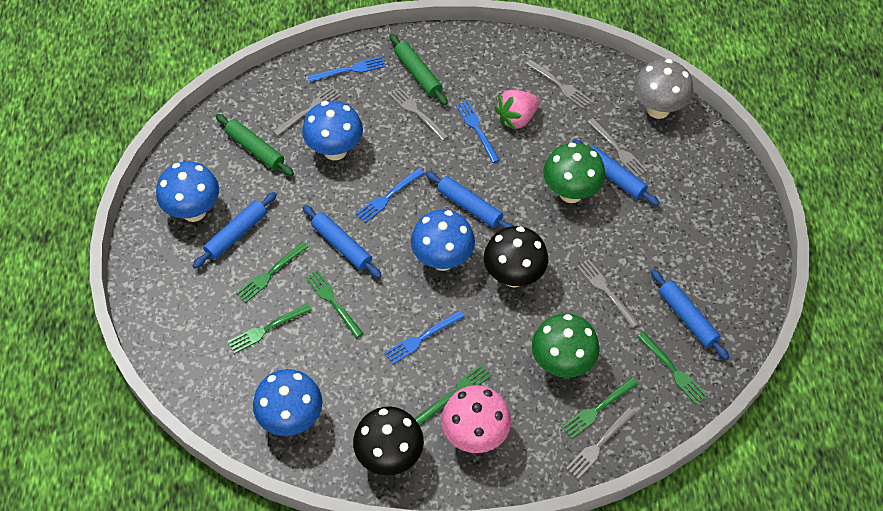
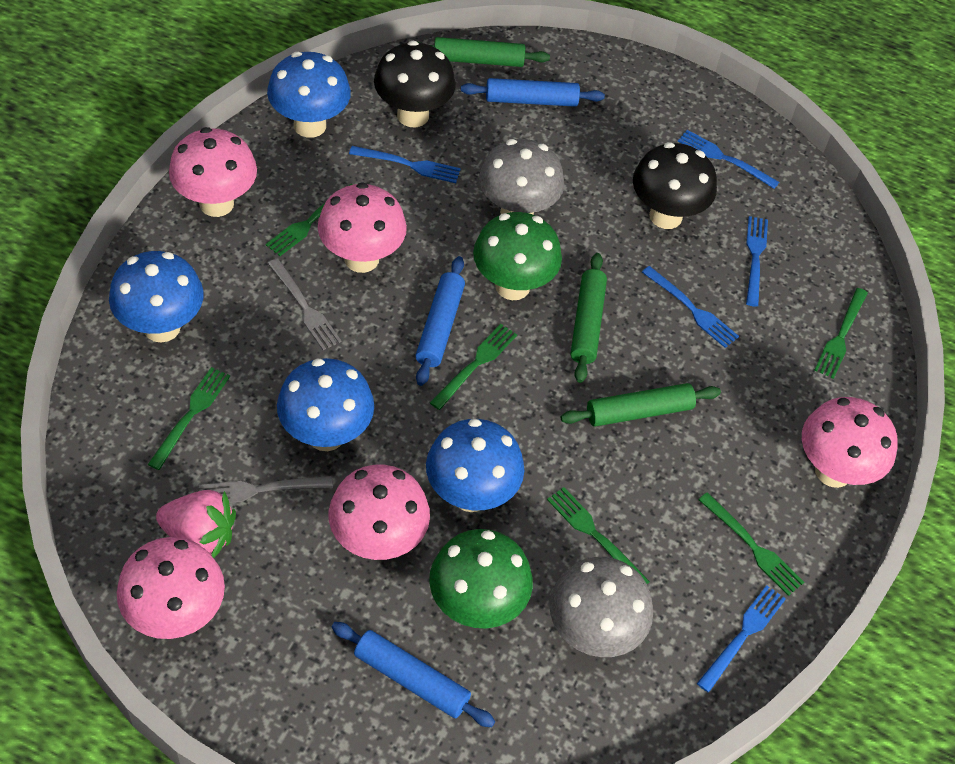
blue fork: [308,56,385,82] [356,168,424,223] [384,310,465,364] [456,101,500,163] = 4 -> [349,146,461,183] [642,266,739,348] [678,130,779,189] [697,585,786,693] [746,216,768,307] = 5
blue rolling pin: [192,192,277,269] [302,205,382,278] [426,171,513,228] [572,139,660,206] [651,269,729,360] = 5 -> [332,622,495,727] [415,256,465,386] [461,78,605,107] = 3
green rolling pin: [216,114,294,176] [389,34,448,105] = 2 -> [418,37,550,67] [561,383,721,427] [570,253,607,383] = 3
grey fork: [273,87,341,136] [389,87,449,141] [526,59,592,109] [566,407,636,479] [577,259,640,328] [588,118,647,177] = 6 -> [199,476,333,503] [267,258,342,350] = 2
grey mushroom: [634,59,693,119] = 1 -> [479,139,564,215] [549,557,653,657] = 2
pink mushroom: [441,385,511,453] = 1 -> [117,537,225,639] [169,127,257,217] [318,182,407,273] [329,465,430,560] [802,397,897,488] = 5

